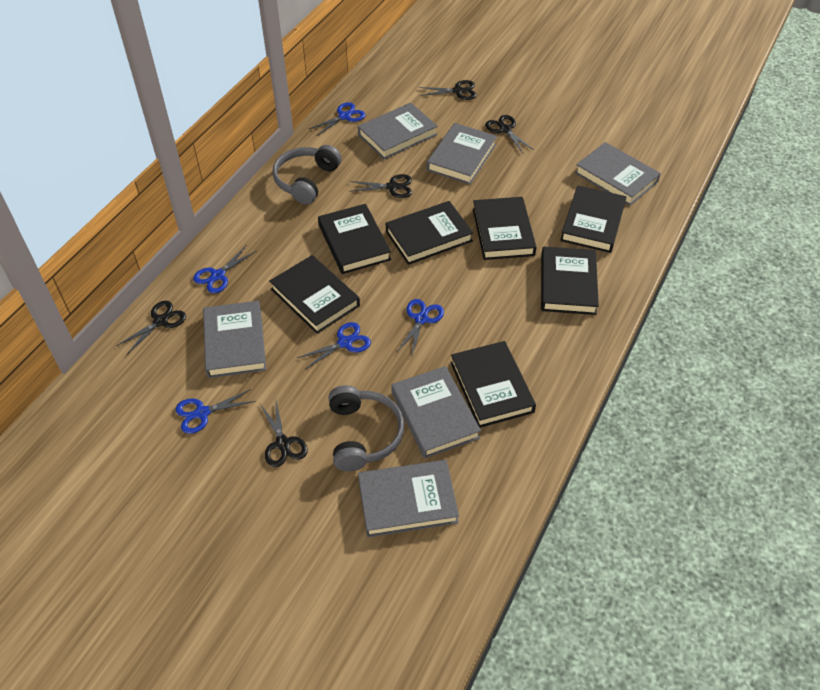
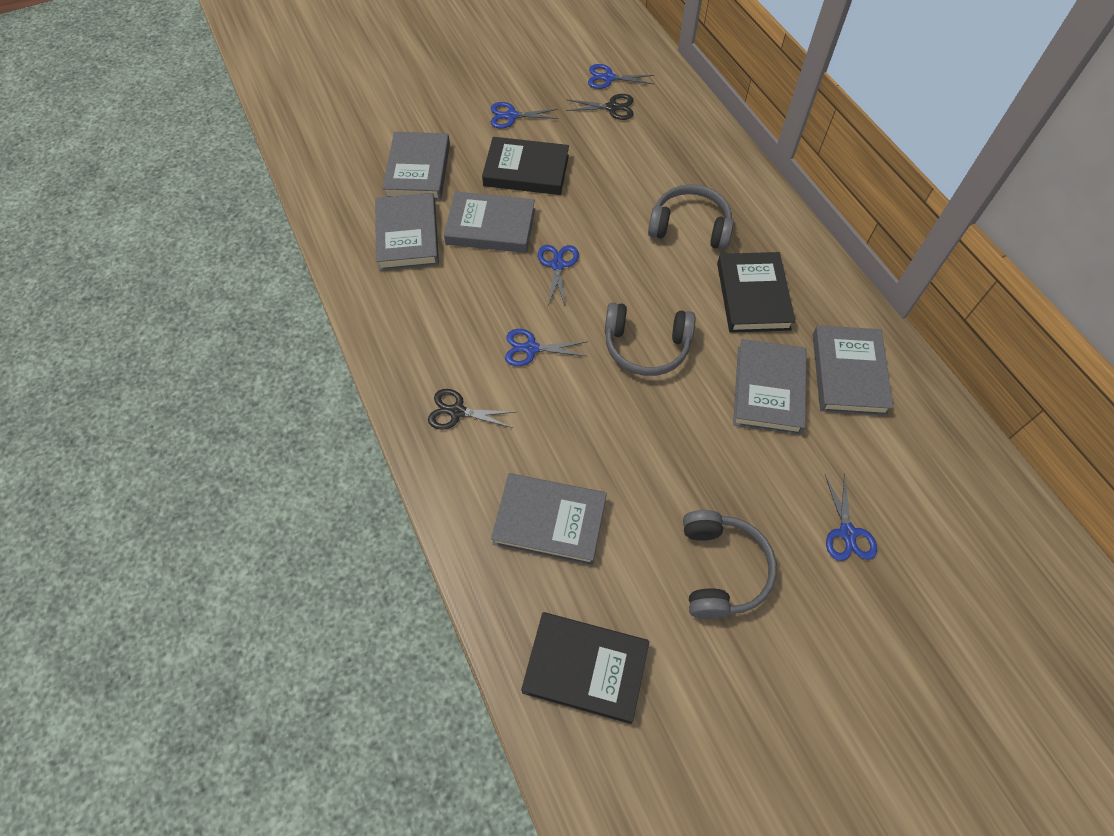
black book: [269,255,360,334] [318,204,391,274] [386,201,473,265] [451,341,536,428] [473,197,537,260] [541,247,599,315] [560,185,626,253] = 7 -> [482,137,569,195] [521,612,649,724] [717,252,796,333] = 3
black scissors: [116,301,186,355] [260,401,308,467] [349,174,412,198] [419,80,477,100] [485,115,534,153] = 5 -> [428,389,515,430] [566,94,634,120] = 2
grey headphones: [272,145,341,205] [329,385,404,471] = 2 -> [605,302,695,376] [648,184,734,250] [683,510,777,619] = 3

